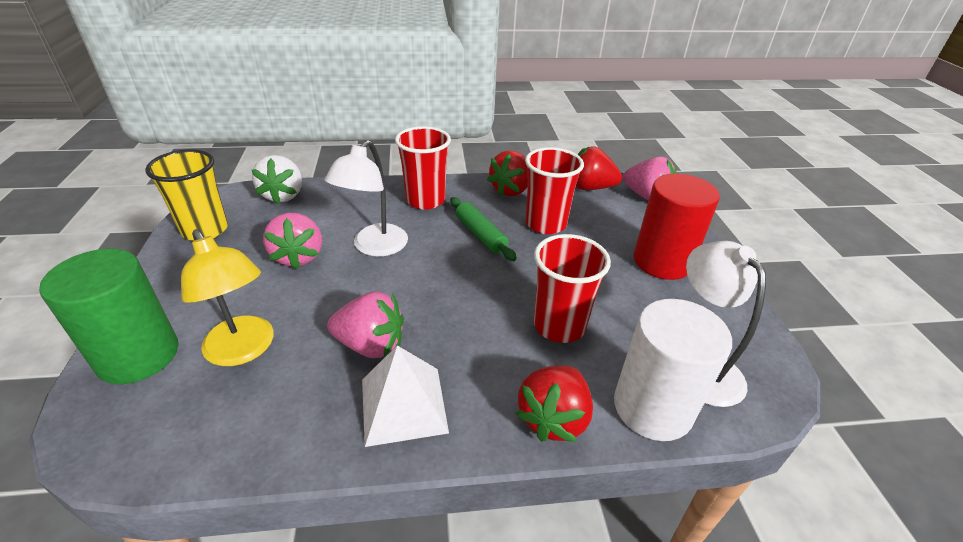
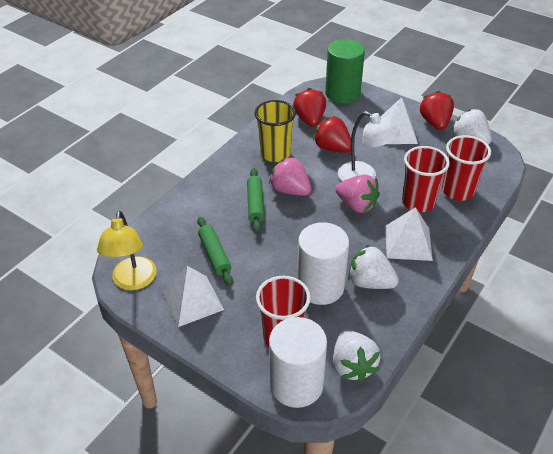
green rolling pin: [450,197,517,261] = 1 -> [197,217,233,286] [247,168,264,233] = 2
pink strawberry: [263,213,322,269] [327,291,404,358] [623,156,676,200] = 3 -> [269,156,311,196] [335,174,380,213] = 2
red cylinder: [634,174,720,280] = 1 -> none = 0
white cylinder: [614,299,732,441] = 1 -> [269,317,327,408] [297,222,349,305] = 2
white lamp: [324,140,408,257] [686,241,766,407] = 2 -> [338,111,400,181] = 1
white pyramid: [362,345,449,447] = 1 -> [162,266,224,327] [380,97,418,144] [385,207,433,261] = 3
white strawberry: [252,155,302,204] = 1 -> [333,330,381,382] [348,245,399,289] [452,109,492,145] = 3

